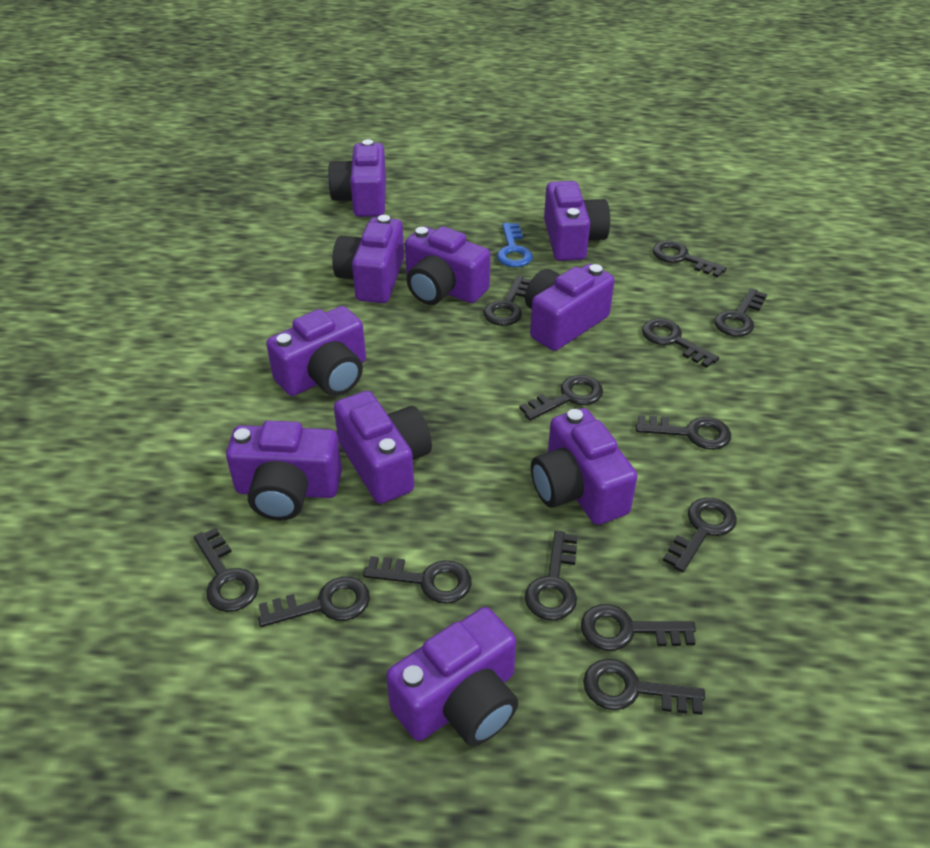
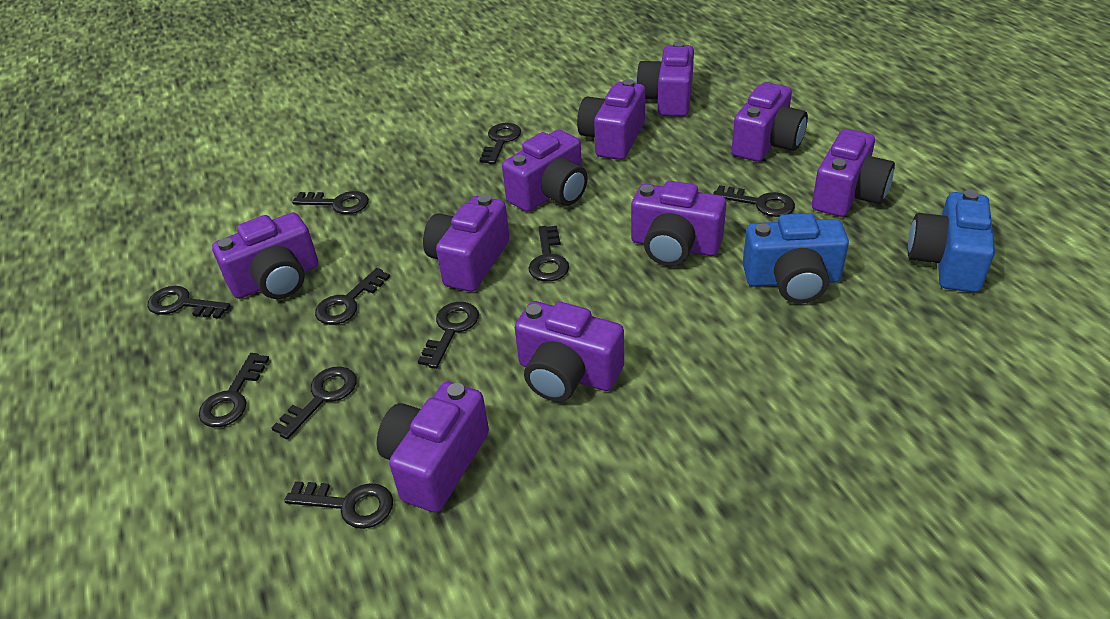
black key: [194,528,259,612] [258,577,370,627] [363,556,472,604] [484,276,531,326] [519,375,603,421] [525,530,578,620] [581,604,696,651] [583,659,705,715] [636,415,731,450] [642,319,719,368] [653,241,727,278] [663,497,737,572] [715,288,767,337] = 13 -> [147,286,230,319] [199,353,269,427] [271,366,357,439] [284,481,393,529] [292,191,369,214] [315,268,390,325] [418,302,479,369] [480,123,521,164] [528,226,569,282] [713,185,795,217] = 10
blue camera: none = 0 -> [743,213,849,304] [908,190,995,293] = 2
blue key: [497,223,533,267] = 1 -> none = 0

